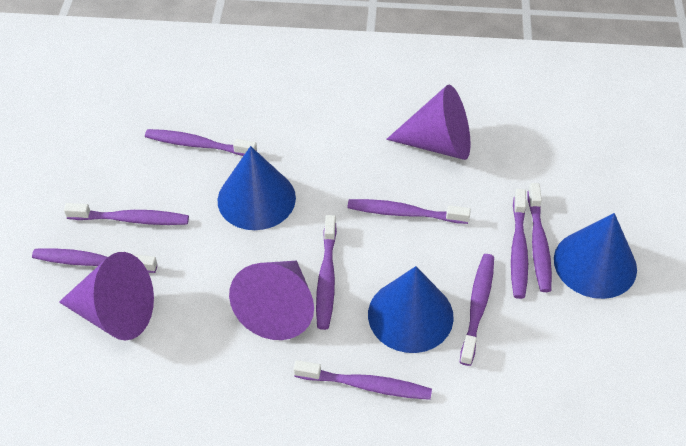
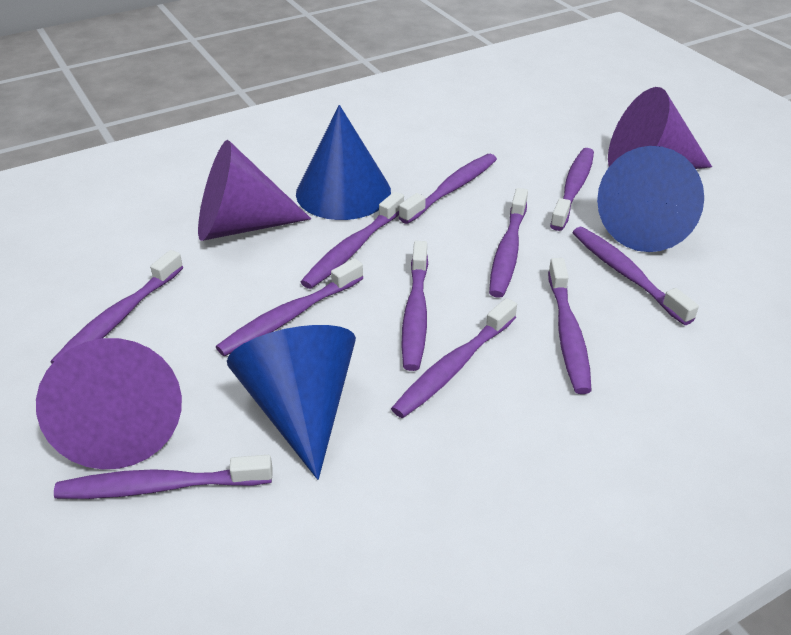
purple toothbrush: [32,248,157,273] [64,203,189,225] [145,129,257,156] [293,360,432,400] [316,215,337,330] [347,199,471,224] [460,254,494,366] [511,189,528,299] [528,183,552,292] = 9 -> [51,250,183,364] [54,455,272,499] [216,258,363,356] [301,192,404,289] [391,298,517,418] [398,154,497,224] [401,241,428,371] [489,188,528,298] [548,258,592,394] [550,148,594,231] [572,227,699,325] = 11

